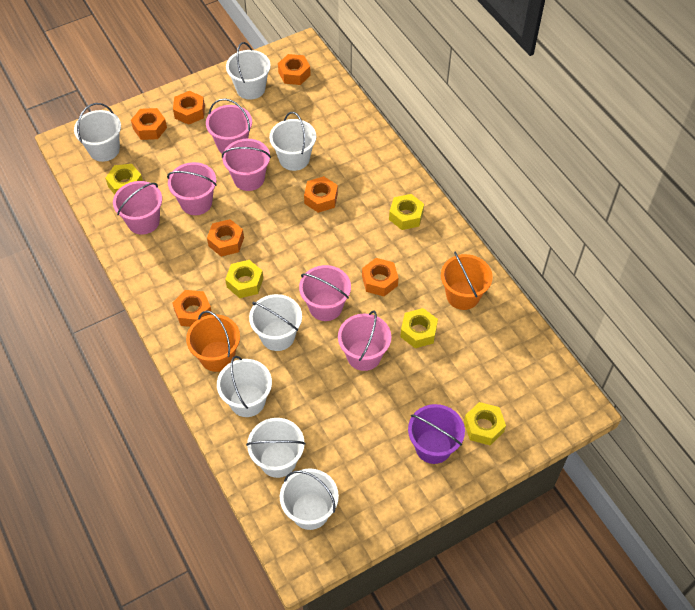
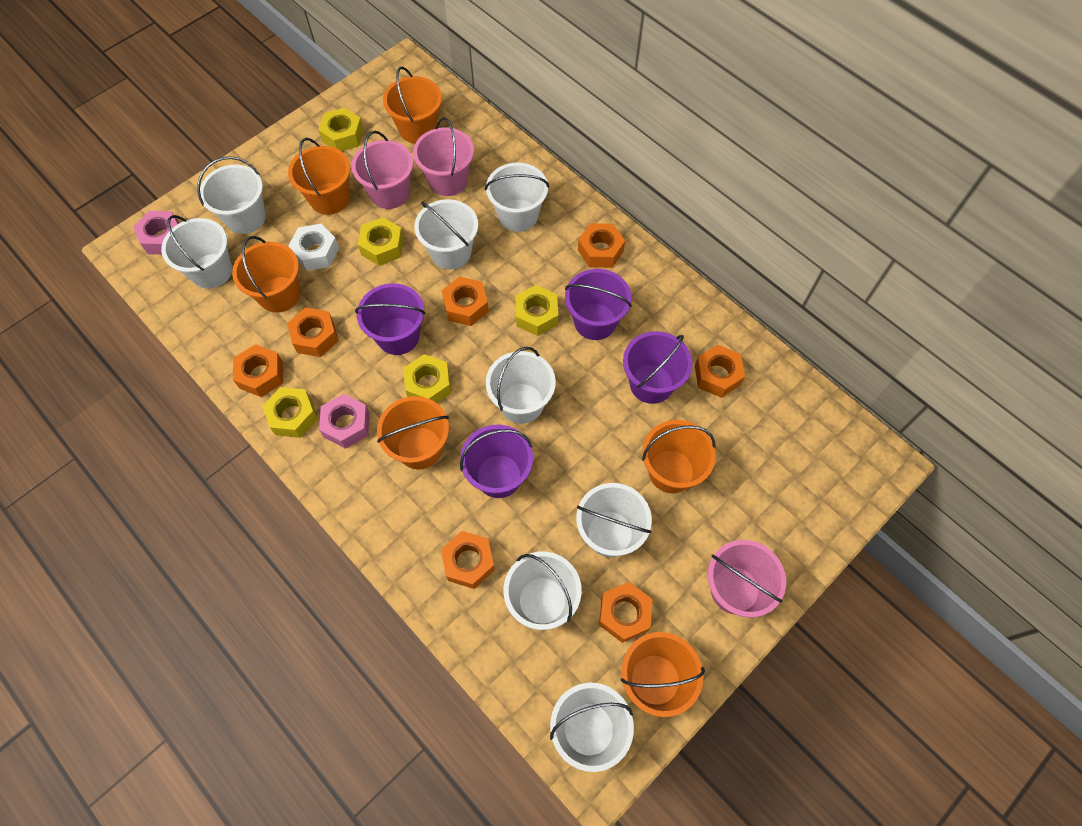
orange bucket: [186,310,240,372] [441,252,493,310] = 2 -> [232,236,300,313] [288,138,350,215] [377,396,449,470] [383,66,442,144] [621,632,705,717] [642,420,716,493] = 6
pink bucket: [113,181,162,235] [167,162,217,215] [206,98,252,153] [222,139,271,191] [299,265,351,321] [338,310,391,371] = 6 -> [351,131,413,209] [413,117,474,196] [708,540,786,618] = 3
pink nut: none = 0 -> [133,211,179,255] [319,394,369,449] = 2
purple bucket: [408,404,465,464] = 1 -> [355,283,426,355] [460,425,533,498] [565,269,632,340] [623,331,693,404] = 4
white bucket: [74,103,121,162] [217,356,272,417] [226,42,271,100] [246,418,306,478] [249,294,302,351] [269,112,316,171] [280,468,339,530] = 7 -> [161,215,232,289] [197,156,266,234] [414,199,478,270] [485,163,549,232] [486,347,556,424] [504,551,582,630] [550,683,634,772] [576,483,652,557] = 8
white nut: none = 0 -> [288,224,339,271] = 1

